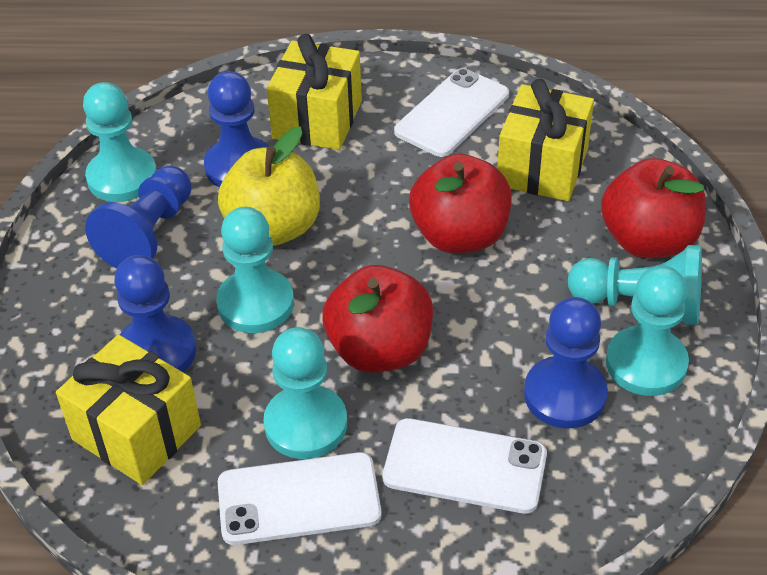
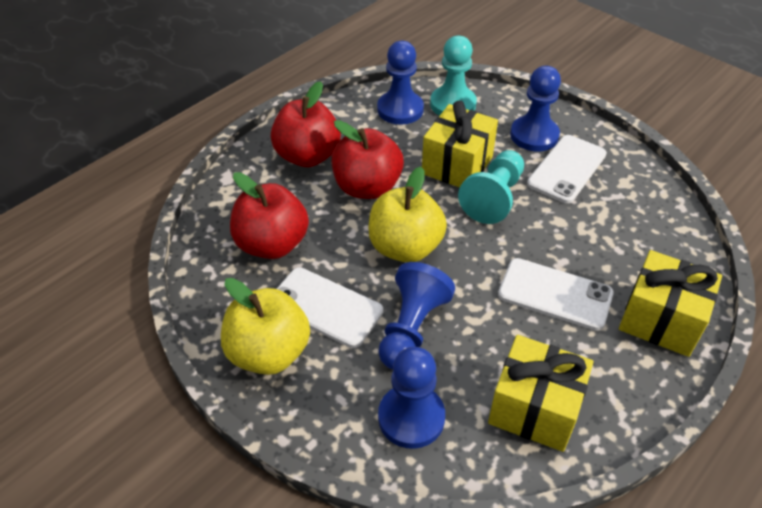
turquoise pawn: [83,82,157,202] [216,207,294,333] [263,327,347,459] [568,245,702,325] [606,266,689,396] = 5 -> [430,36,477,116] [458,150,524,224] = 2
yellow apple: [218,126,320,246] = 1 -> [221,278,310,375] [368,167,447,262] = 2

